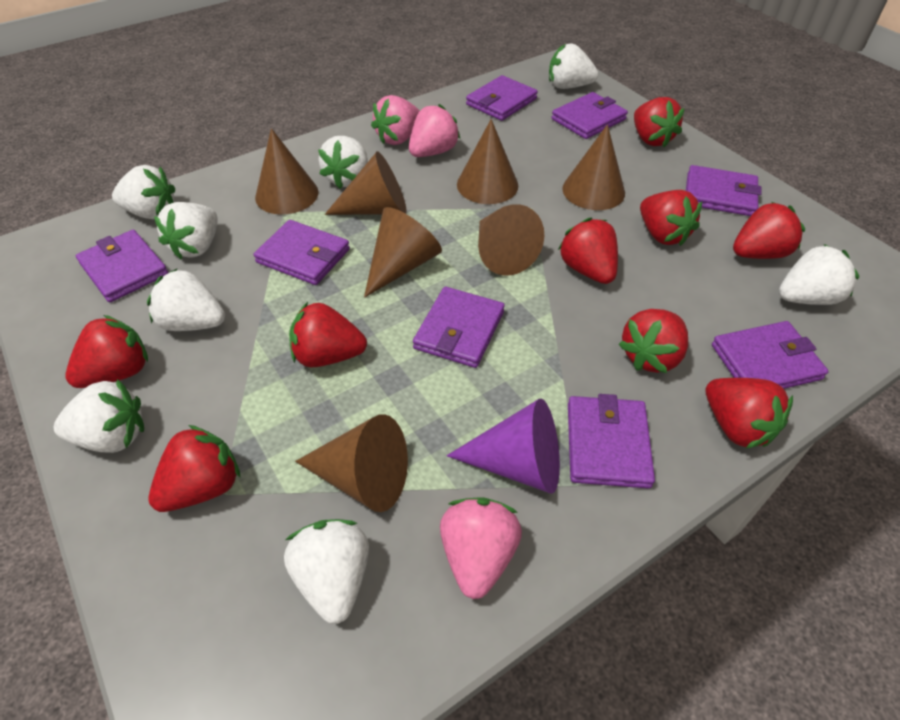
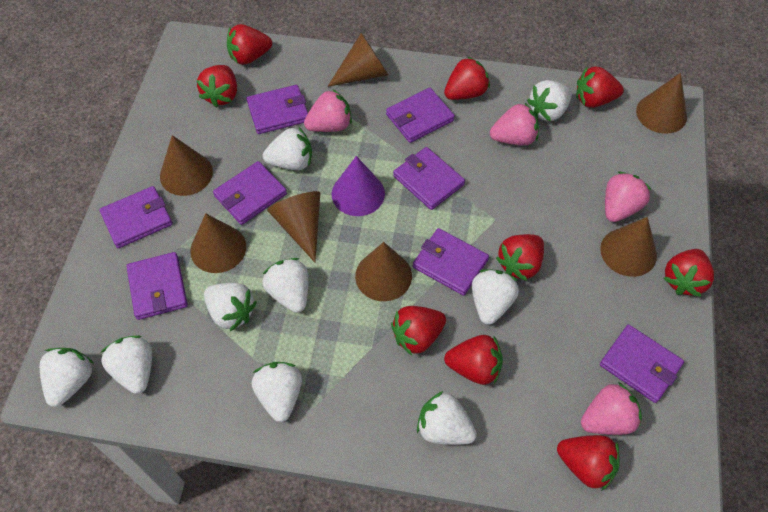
pink strawberry: [371,95,420,145] [409,104,460,157] [440,498,522,599] = 3 -> [304,89,352,132] [490,103,539,146] [581,382,642,435] [605,172,652,222] = 4
white strawberry: [54,379,144,453] [112,165,175,220] [147,268,225,331] [154,202,218,259] [284,519,369,624] [318,136,368,189] [549,44,598,89] [779,244,859,305] = 8 -> [40,348,93,407] [100,335,152,394] [204,283,257,331] [251,362,302,422] [262,258,308,313] [263,127,312,170] [417,391,477,445] [472,269,519,325] [527,80,572,122] = 9

